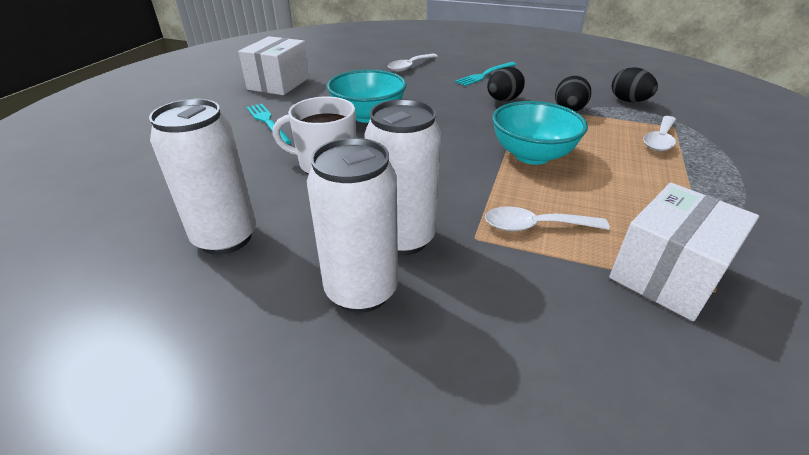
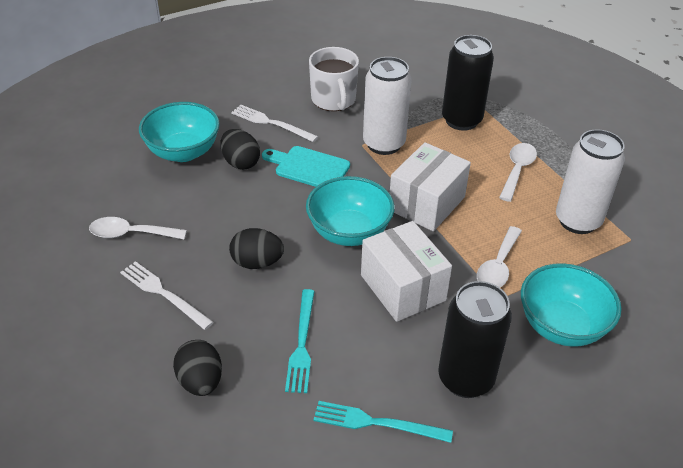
black can: none = 0 -> [438,281,512,398] [442,35,494,131] = 2
turquoise bowl: [327,70,407,123] [492,101,588,165] = 2 -> [139,102,220,162] [306,176,395,246] [521,263,622,347] = 3
turquoise cutting board: none = 0 -> [262,146,350,187] = 1
white can: [149,99,256,255] [307,138,398,313] [365,99,441,255] = 3 -> [363,57,412,155] [556,129,625,234] = 2
white fork: none = 0 -> [120,261,214,330] [231,105,318,142] = 2

